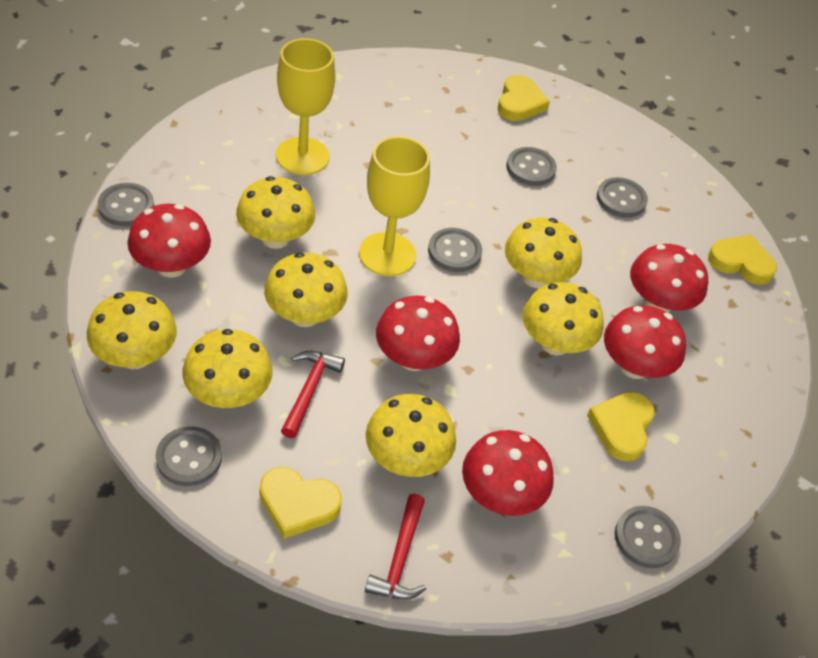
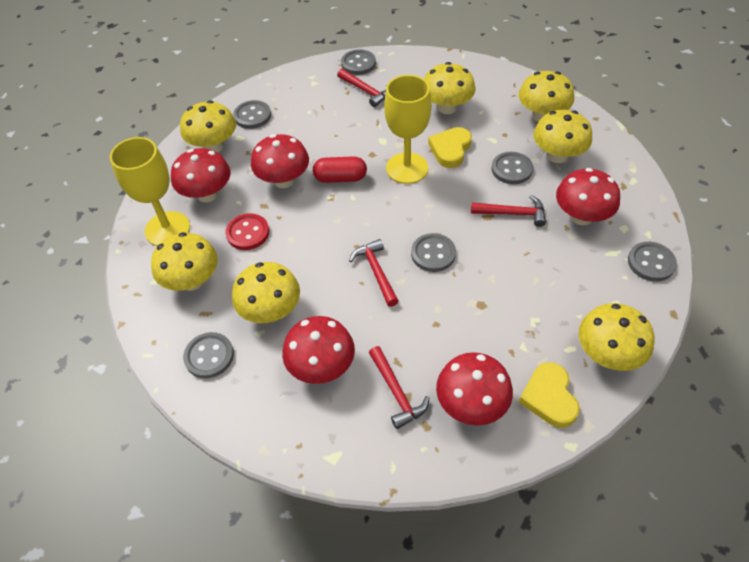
red button: none = 0 -> [225,213,269,250] = 1
red capsule: none = 0 -> [313,156,367,183] = 1
red hammer: [281,351,345,438] [365,494,426,600] = 2 -> [337,69,387,107] [349,239,399,307] [369,346,430,429] [471,195,546,227] = 4
yellow heart: [260,467,342,539] [498,75,550,121] [587,392,655,461] [708,234,777,285] = 4 -> [428,127,472,168] [519,362,580,428] = 2

